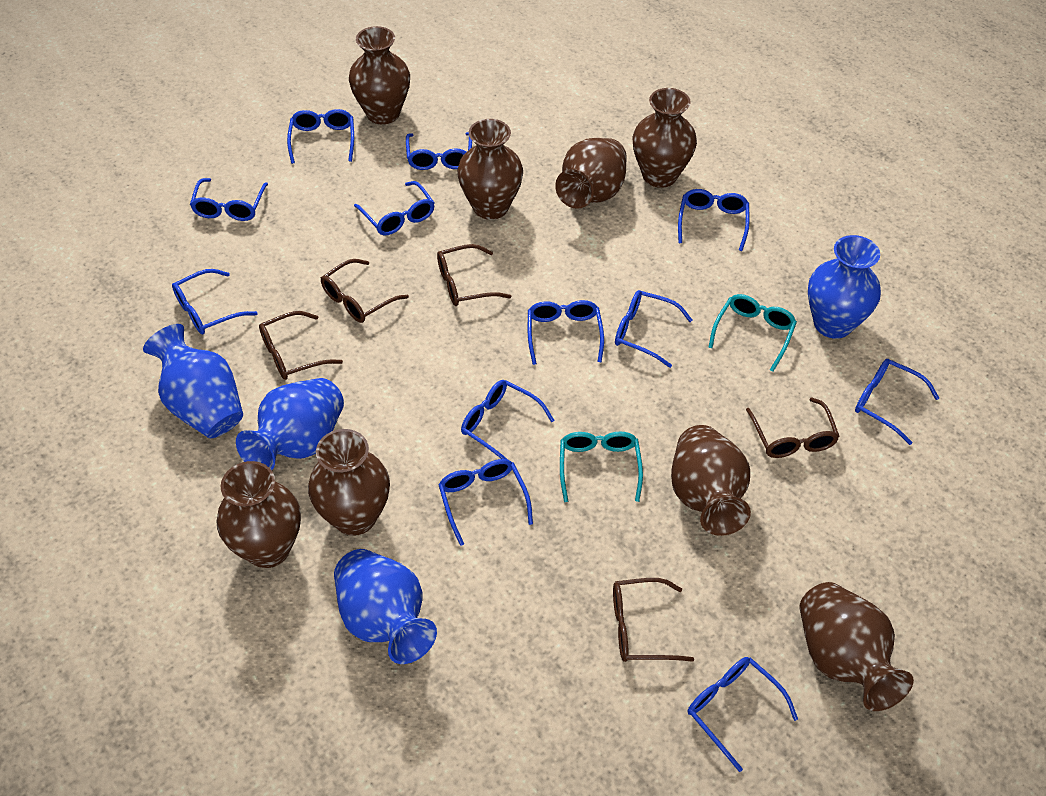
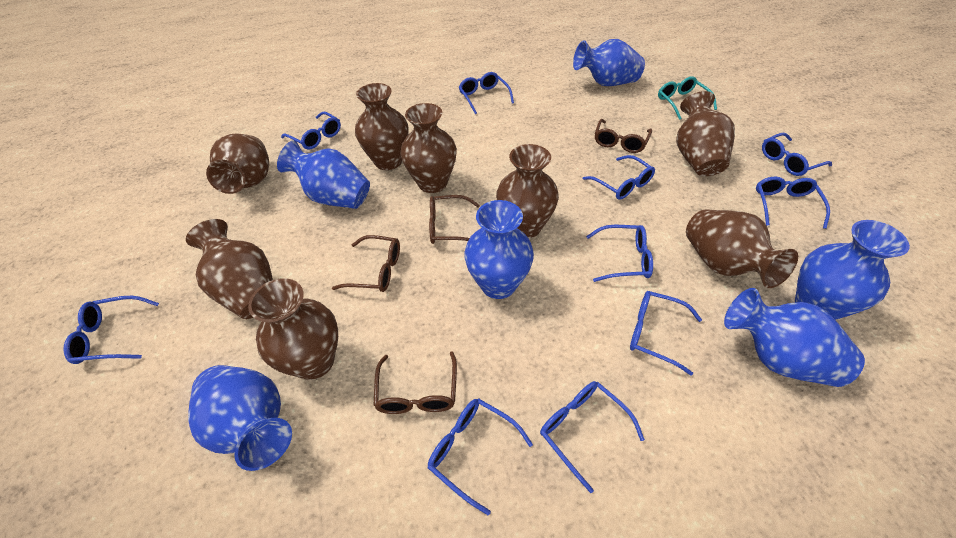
blue glasses: [172,269,258,334] [190,178,268,221] [287,109,354,164] [354,181,435,235] [406,132,472,170] [438,459,533,546] [461,380,555,460] [528,300,604,365] [615,290,692,368] [678,189,749,251] [688,657,798,772] [855,359,939,445] = 12 -> [63,296,159,364] [281,111,341,150] [428,398,533,515] [459,72,514,114] [540,381,645,493] [583,155,655,200] [586,225,653,282] [630,291,702,376] [756,176,830,229] [762,133,832,176] = 10
blue vase: [143,324,243,438] [236,378,344,470] [334,549,437,664] [808,235,881,339] = 4 -> [188,365,292,471] [277,140,370,209] [464,200,534,299] [573,39,645,86] [724,288,865,387] [795,220,910,320] = 6
brown glasses: [259,311,343,380] [321,259,409,323] [437,244,511,306] [613,578,694,662] [746,398,840,458] = 5 -> [332,235,400,292] [373,351,457,414] [429,195,480,244] [595,119,652,153] = 4
turquoise glasses: [560,432,643,502] [708,294,797,371] = 2 -> [658,76,717,120] = 1

